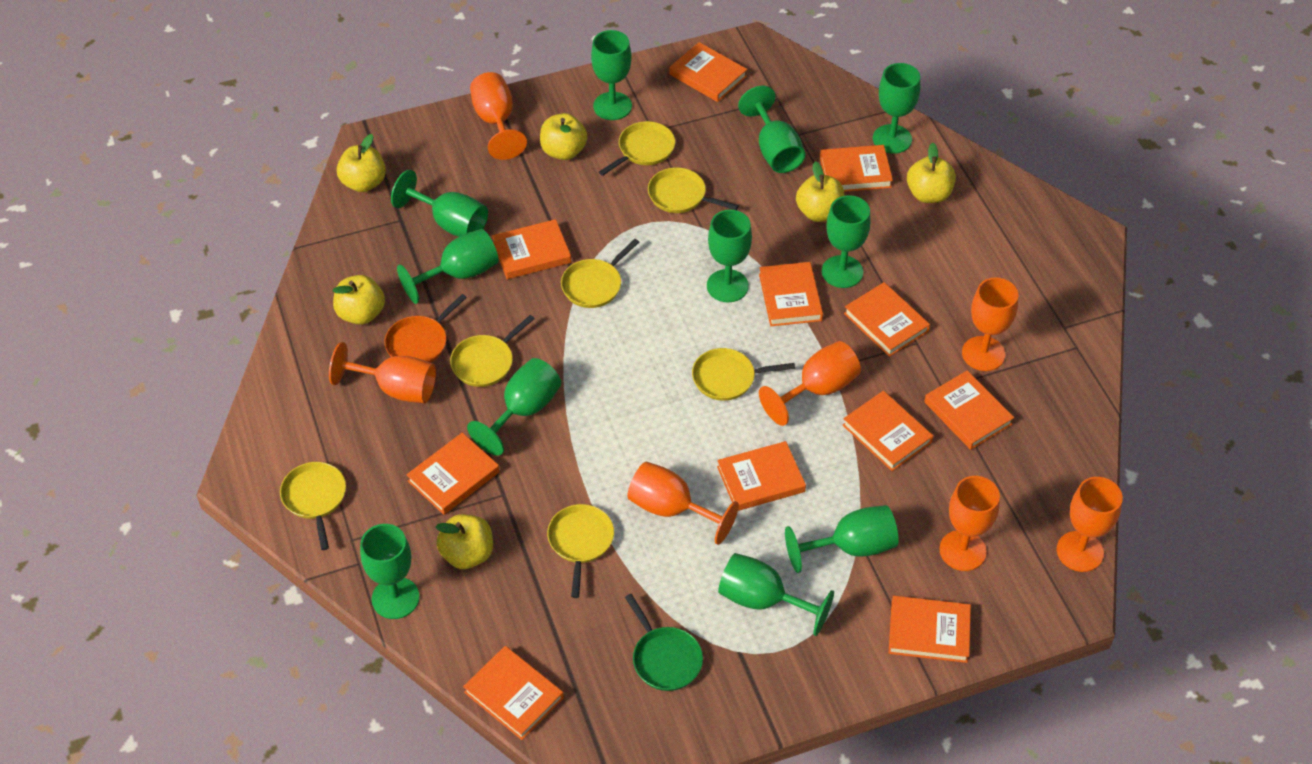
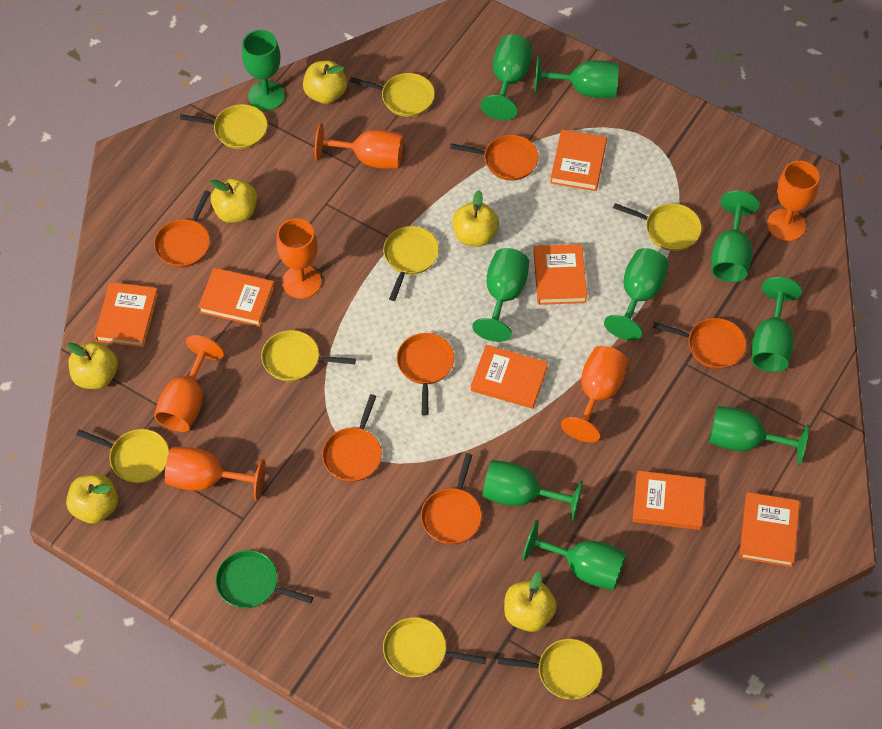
green goblet: [360,524,420,619] [391,170,488,237] [397,229,499,304] [467,358,561,456] [591,30,632,120] [707,210,752,302] [718,553,834,636] [738,86,805,173] [785,505,898,573] [822,195,871,288] [873,63,920,154] = 11 -> [242,30,285,111] [472,248,529,342] [481,35,532,120] [482,460,583,522] [522,520,626,590] [534,56,619,98] [604,248,669,341] [709,406,809,465] [711,191,760,282] [751,277,802,372] = 10
orange book: [406,433,500,515] [463,646,564,740] [492,219,571,279] [670,42,747,102] [717,441,806,511] [759,262,823,326] [820,145,893,192] [843,391,933,471] [844,282,930,357] [889,596,971,663] [924,370,1014,450] = 11 -> [94,282,159,348] [198,268,275,327] [471,345,548,409] [533,244,587,305] [550,129,607,191] [633,471,705,530] [739,492,800,567] = 7
orange goblet: [329,342,436,403] [470,72,527,160] [627,462,739,545] [759,341,861,426] [939,476,1000,571] [962,277,1018,371] [1057,477,1123,572] = 7 -> [154,335,224,432] [165,447,266,501] [276,218,321,299] [315,123,403,169] [561,346,628,442] [767,161,820,241] = 6
orange pan: [384,294,467,363] = 1 -> [154,190,211,267] [322,394,382,482] [397,333,454,415] [421,453,482,544] [450,135,538,181] [653,318,746,369] = 6
yellow pan: [280,462,346,550] [450,315,535,387] [547,504,614,598] [561,239,639,308] [599,121,675,176] [648,167,739,213] [692,348,795,401] = 7 -> [76,429,169,483] [180,104,267,149] [261,330,356,382] [349,73,435,117] [383,226,439,301] [383,617,486,677] [498,639,602,700] [613,203,702,251] = 8

